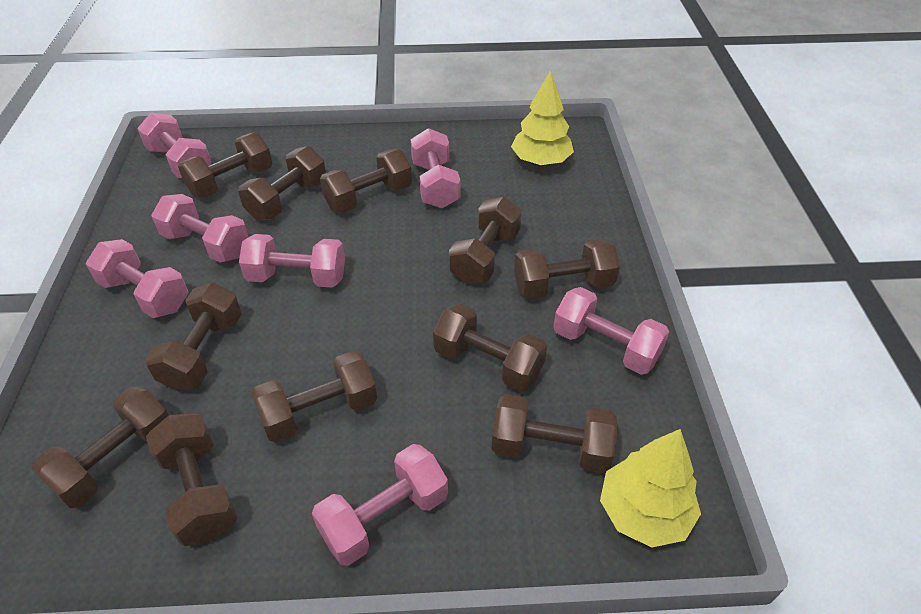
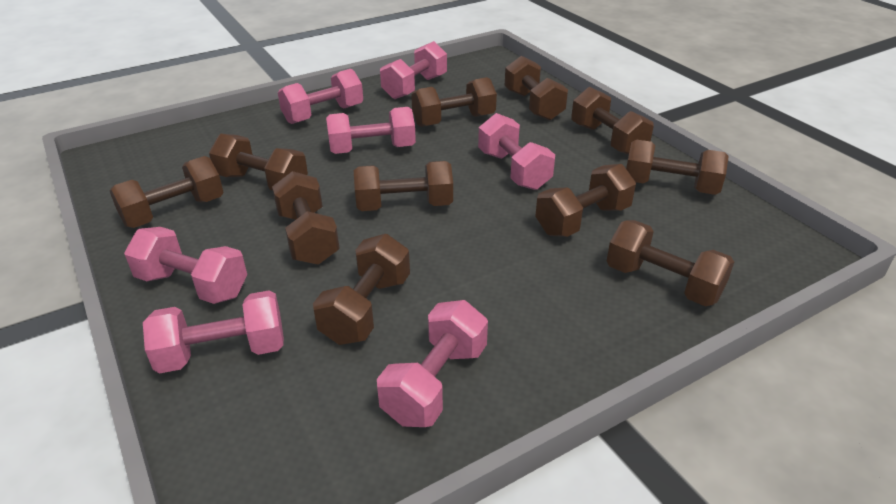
yellow tree: [511,70,574,165] [600,429,701,547] = 2 -> none = 0

